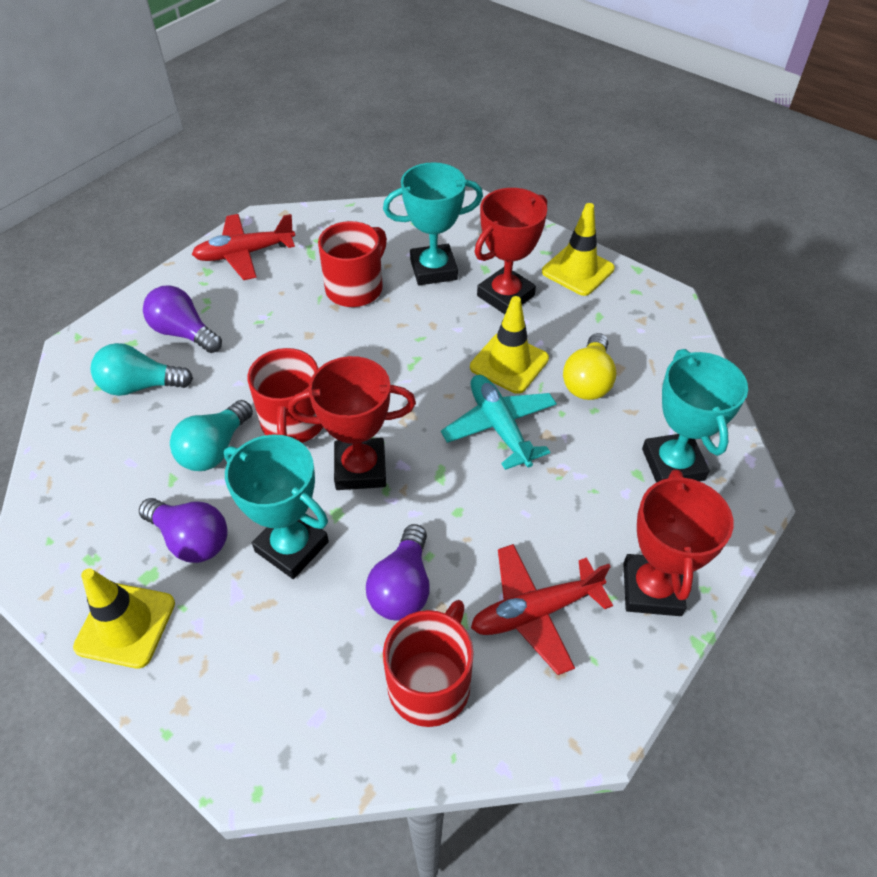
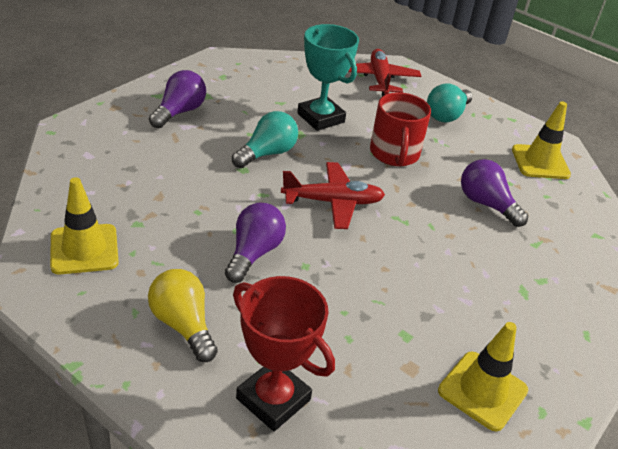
red mug: [248,348,323,443] [318,221,387,307] [383,600,474,727] = 3 -> [370,92,431,166] = 1
red trophy: [288,356,416,490] [474,188,547,314] [623,469,734,616] = 3 -> [233,276,335,431] = 1
turquoise plane: [441,375,557,470] = 1 -> none = 0
turquoise trophy: [224,434,329,579] [383,162,483,285] [642,349,748,483] = 3 -> [297,24,359,131] = 1

